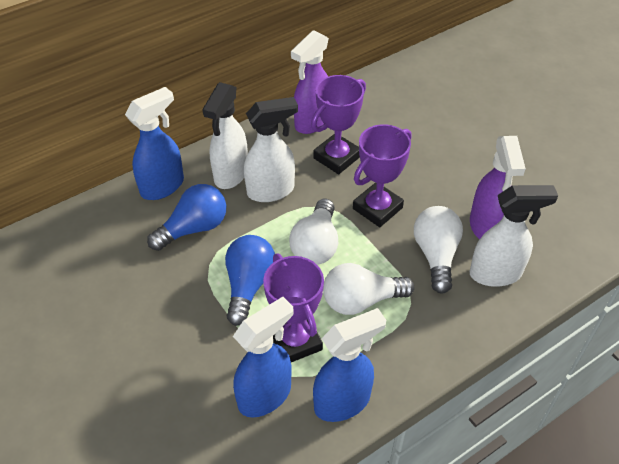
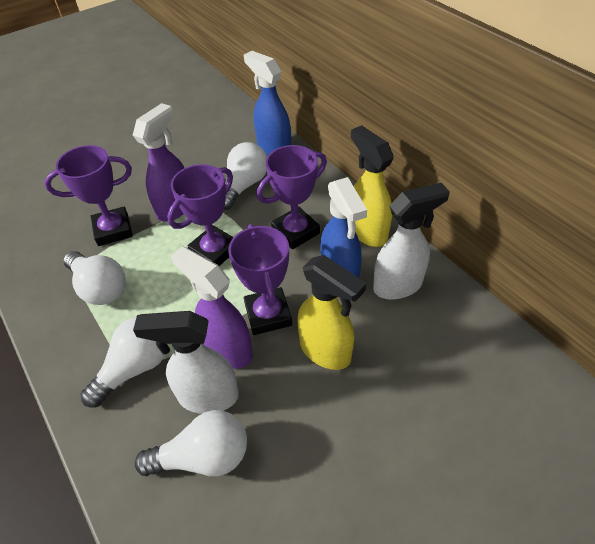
blue light bulb: [147,184,226,251] [225,235,275,326] = 2 -> none = 0
blue spray bottle: [125,87,184,200] [233,297,293,418] [313,308,386,422] = 3 -> [244,51,291,155] [320,177,367,278] = 2
purple trophy: [263,254,324,362] [311,75,366,174] [353,124,411,227] = 3 -> [44,145,133,246] [167,164,234,266] [228,224,292,335] [257,145,327,249] = 4
white light bulb: [289,199,338,265] [323,263,414,315] [414,206,463,294] = 3 -> [64,251,126,305] [80,317,168,408] [135,410,247,477] [224,142,267,210] = 4
white spray bottle: [202,82,248,189] [244,97,298,202] [470,185,558,287] = 3 -> [133,311,239,414] [373,183,450,299] = 2
yellow spray bottle: none = 0 -> [297,255,366,370] [351,125,394,247] = 2

